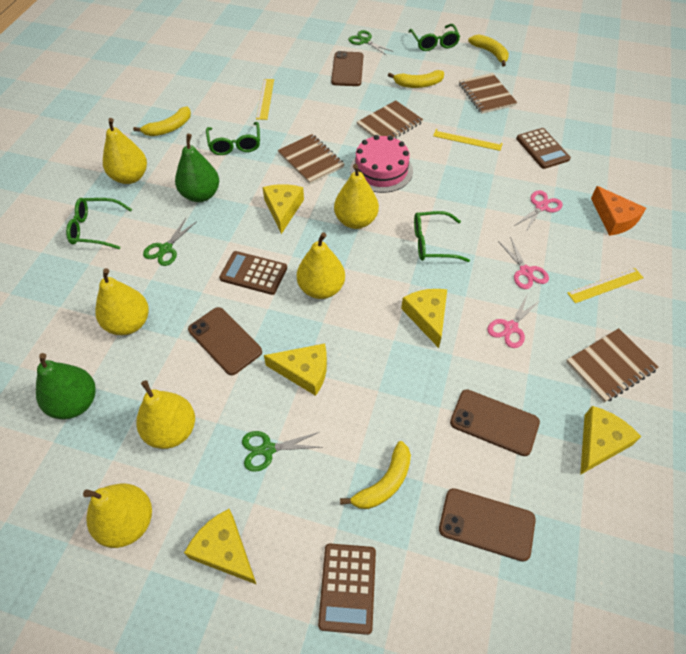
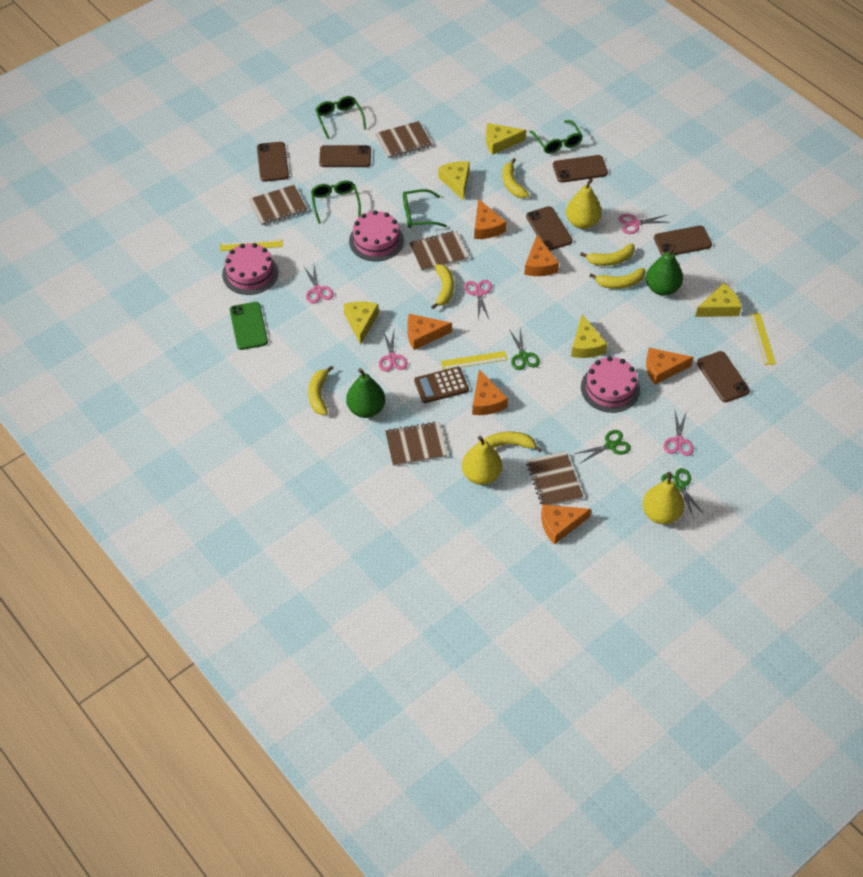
brown calculator: [219,251,287,295] [318,544,376,635] [516,128,571,169] = 3 -> [414,367,469,403] = 1
brown notebook: [278,134,345,184] [357,100,423,138] [459,73,517,114] [566,328,658,403] = 4 -> [249,185,307,225] [375,121,432,159] [385,421,447,466] [409,231,469,271] [526,451,583,505] = 5
brown phone: [188,307,262,375] [331,51,363,86] [439,488,536,562] [450,389,540,456] = 4 -> [257,142,289,182] [319,145,371,167] [526,206,572,251] [553,155,608,183] [654,226,712,255] [697,351,750,402] = 6
green phone: none = 0 -> [230,302,268,350] = 1
orange cheese: [591,186,646,236] = 1 -> [407,314,452,350] [472,370,508,415] [474,199,506,239] [524,235,559,276] [541,505,591,545] [646,348,694,385] = 6
pink cake: [350,135,413,193] = 1 -> [222,243,278,295] [349,210,404,262] [581,356,640,413] = 3
pink scissors: [487,295,541,348] [498,237,549,289] [514,190,563,233] = 3 -> [304,265,334,304] [379,331,407,371] [464,280,492,320] [618,214,669,234] [663,411,694,456] = 5
yellow banana: [133,106,191,136] [340,441,411,509] [388,70,444,88] [468,35,509,67] = 4 -> [308,365,333,415] [431,265,454,309] [484,431,542,452] [502,158,529,198] [580,244,635,266] [589,268,646,289] = 6
yellow pear: [83,484,152,548] [95,268,149,335] [103,118,147,184] [136,380,195,449] [297,232,345,299] [334,164,379,229] = 6 -> [462,436,502,485] [566,178,602,229] [643,472,684,524] = 3

